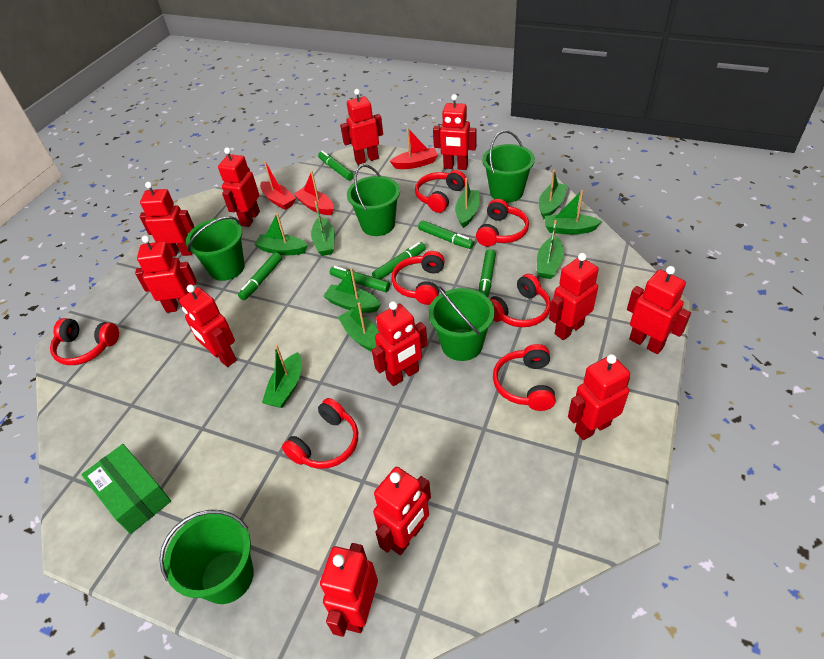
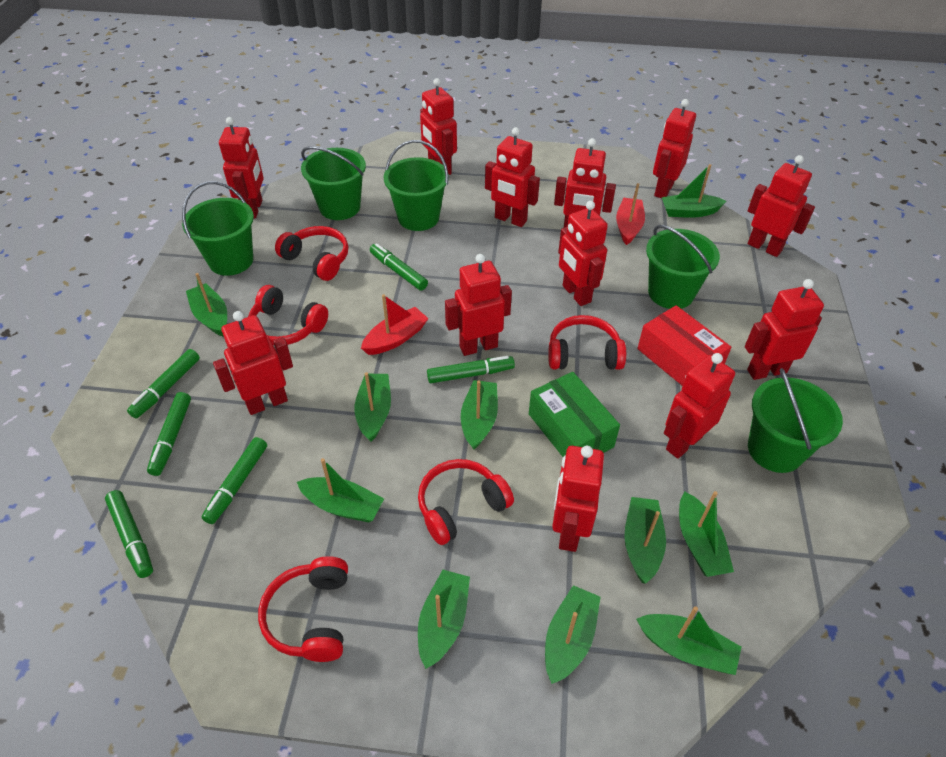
green boat: [254,213,308,255] [262,345,301,408] [311,201,335,256] [323,268,381,313] [338,303,379,352] [455,178,479,228] [537,220,564,279] [539,169,567,219] [545,190,602,235] = 9 -> [186,273,227,337] [297,458,384,522] [355,372,391,442] [418,570,470,669] [461,380,498,450] [545,585,601,684] [624,497,666,584] [636,606,741,675] [662,164,726,218] [679,491,734,577] = 10
red boat: [260,161,296,210] [294,171,334,215] [390,127,438,169] = 3 -> [361,294,429,355] [616,183,645,245] = 2
red box: none = 0 -> [637,305,731,386] = 1
red headphones: [50,318,119,365] [282,398,358,469] [391,251,445,305] [415,170,466,213] [476,199,529,247] [490,274,551,327] [493,344,556,411] = 7 -> [248,285,328,345] [258,556,348,662] [275,226,348,281] [418,459,514,545] [548,315,626,370] = 5

